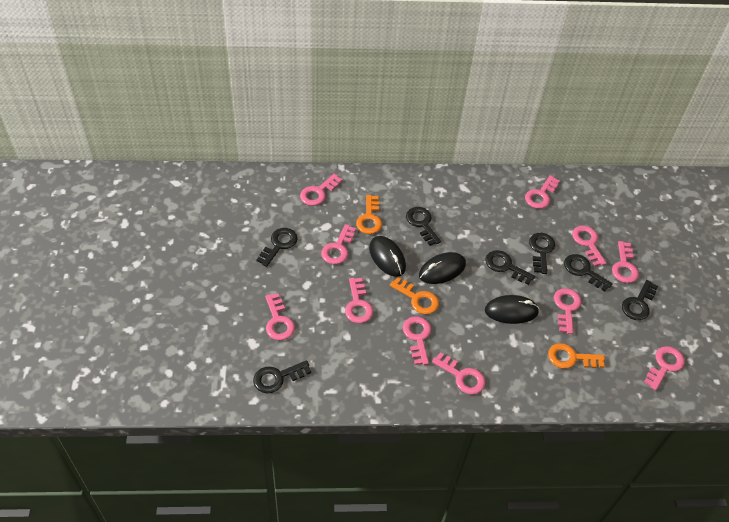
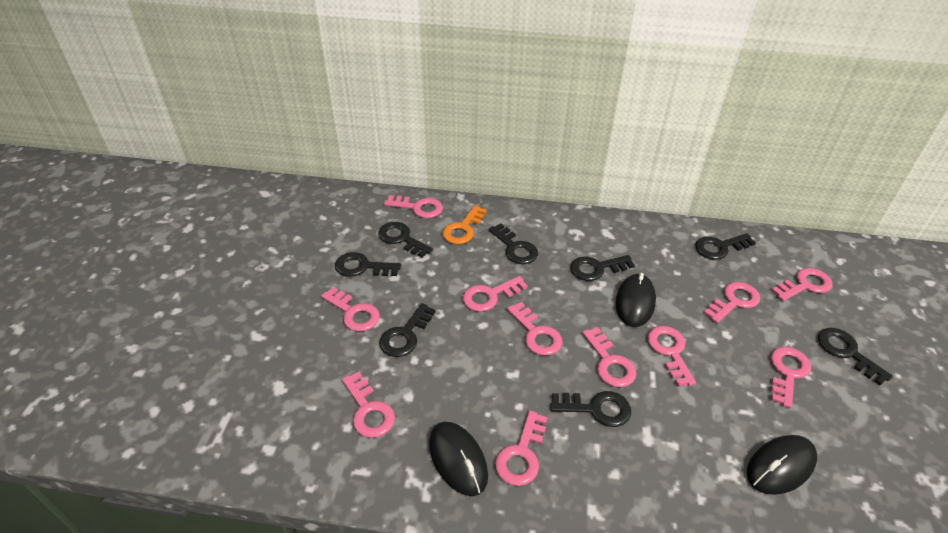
black key: [253,360,311,393] [256,228,298,267] [406,207,441,246] [485,250,535,285] [529,233,555,274] [564,254,613,292] [622,280,658,320] = 7 -> [335,252,401,277] [378,222,433,258] [379,303,435,357] [489,223,538,264] [550,391,631,427] [570,255,635,281] [695,233,756,260] [818,328,893,385] = 8
orange key: [356,195,382,234] [390,277,439,314] [548,343,605,369] = 3 -> [442,205,487,244] = 1

